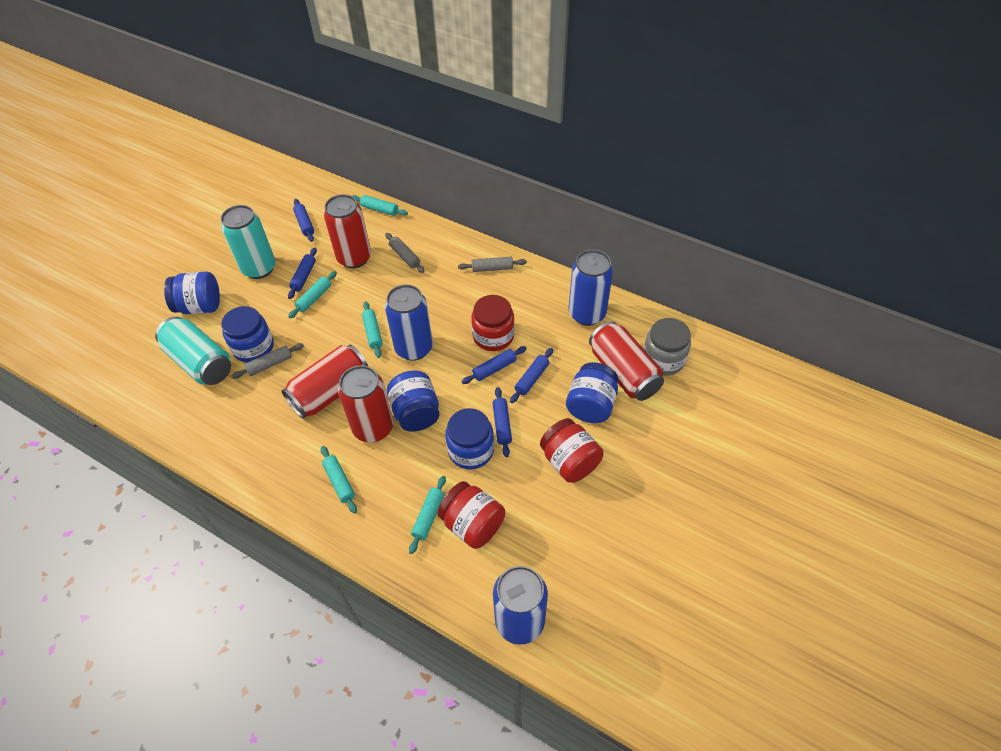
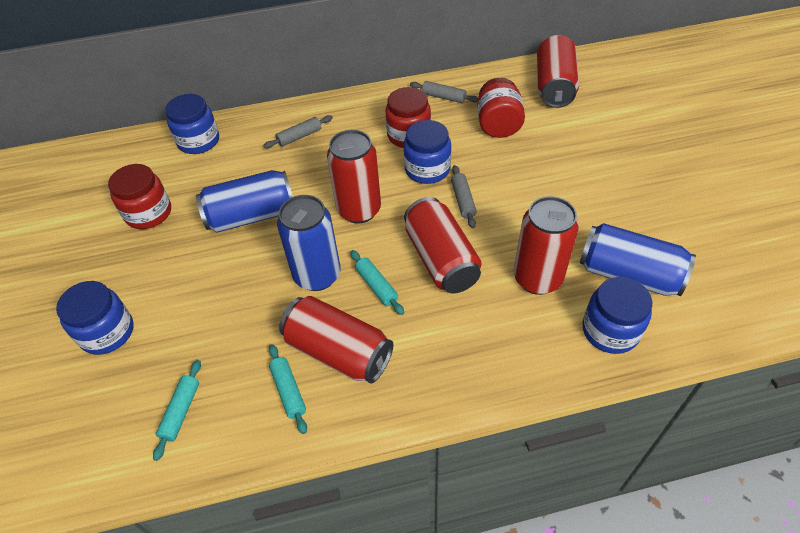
blue jar: [164,272,220,314] [221,306,274,363] [387,371,440,432] [445,408,494,470] [566,362,618,423] = 5 -> [56,281,134,355] [165,94,219,154] [404,120,451,184] [583,277,652,354] = 4
blue rolling pin: [288,248,317,299] [293,199,314,242] [462,346,527,384] [493,387,512,457] [510,348,553,403] = 5 -> none = 0
grey jar: [643,318,691,376] = 1 -> none = 0
red can: [282,345,368,419] [324,194,371,268] [338,365,393,442] [589,321,664,401] = 4 -> [279,296,393,384] [327,130,381,224] [404,197,482,294] [514,196,579,295] [537,35,579,108] = 5
turquoise can: [155,317,231,385] [221,205,275,279] = 2 -> none = 0
turquoise rolling pin: [288,271,337,318] [321,446,357,514] [352,195,408,216] [362,302,383,358] [409,476,446,554] = 5 -> [153,360,201,461] [269,344,307,434] [350,250,404,315] = 3

